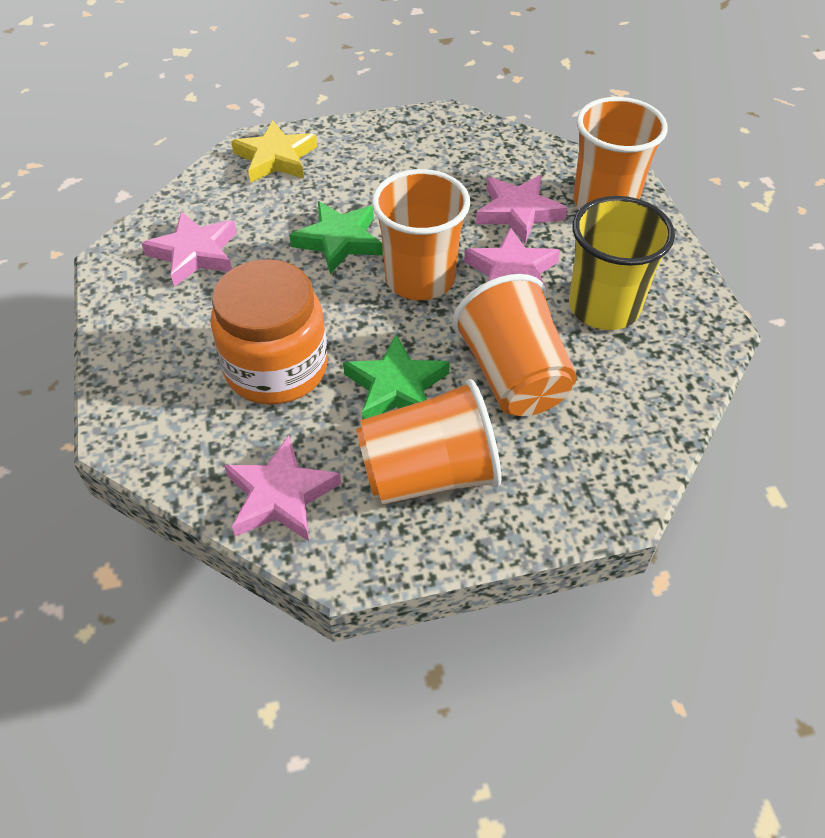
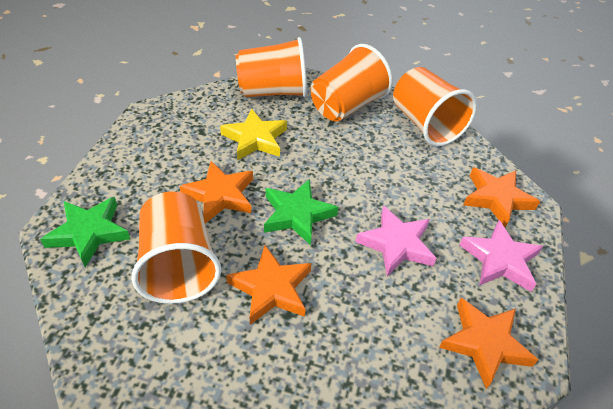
orange jar: [211,259,328,405] = 1 -> none = 0
orange star: none = 0 -> [179,161,253,223] [226,245,312,325] [439,298,538,389] [463,167,540,227] = 4
pink star: [141,212,237,287] [224,435,341,541] [464,227,560,293] [476,175,567,244] = 4 -> [356,206,437,276] [459,220,543,292] = 2
yellow cup: [569,196,675,330] = 1 -> none = 0

